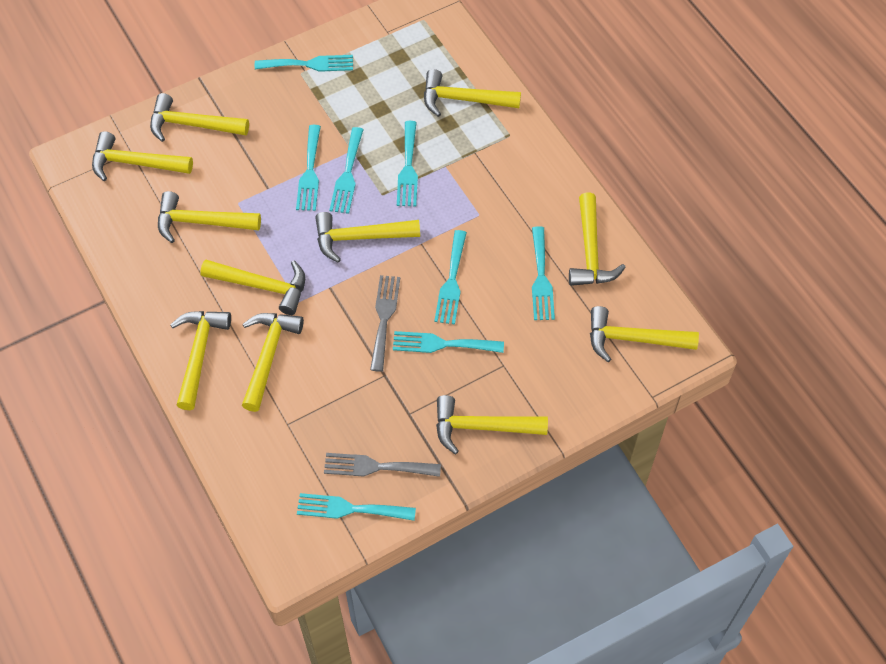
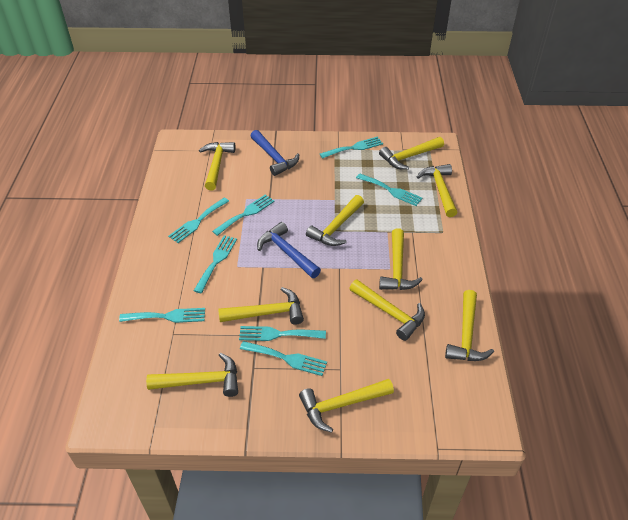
blue hammer: none = 0 -> [251,130,299,176] [257,222,321,278] = 2
grey fork: [324,453,441,477] [370,275,400,372] = 2 -> none = 0
yellow hammer: [92,131,193,181] [150,93,249,142] [158,191,261,243] [170,311,231,410] [200,259,305,315] [242,313,304,412] [315,212,420,263] [424,69,521,117] [436,395,548,454] [569,193,626,286] [590,306,699,362] = 11 -> [146,353,238,397] [199,142,235,190] [218,287,304,325] [299,379,394,433] [306,195,364,246] [349,279,425,341] [379,137,444,170] [379,228,423,290] [417,164,458,217] [445,290,494,361] = 10

